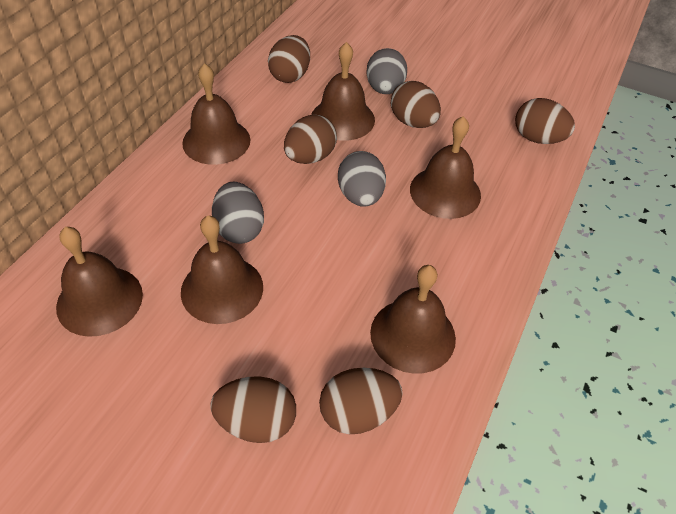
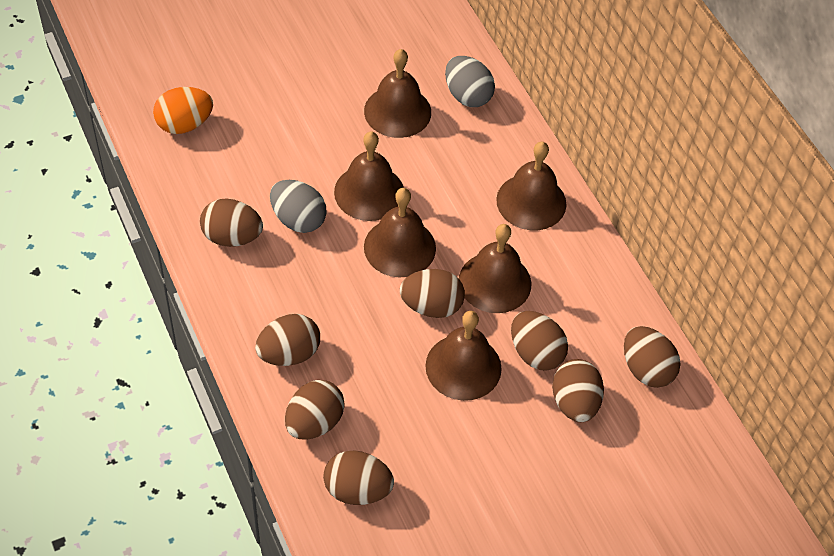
brown egg: [210,376,296,443] [268,35,310,83] [284,115,337,164] [319,368,403,434] [391,81,441,128] [515,98,575,144] = 6 -> [200,198,263,247] [255,314,320,366] [285,380,345,440] [323,451,394,505] [400,269,465,318] [511,311,568,371] [552,359,604,422] [624,326,680,388] = 8
grey egg: [212,182,264,244] [338,151,386,207] [366,48,407,94] = 3 -> [270,180,327,233] [445,56,495,107] = 2
orange egg: none = 0 -> [153,87,213,134] = 1

